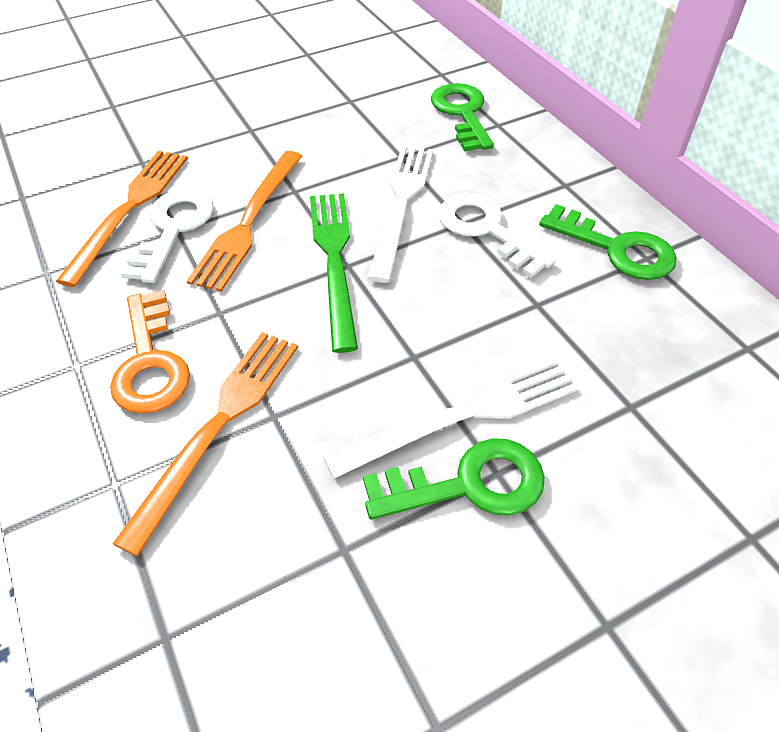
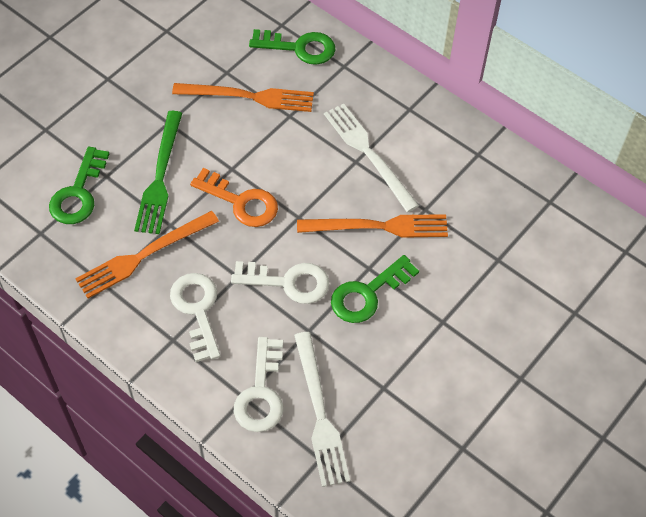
white key: [121,189,214,283] [438,193,556,278] = 2 -> [170,273,220,362] [231,261,330,304] [234,337,283,432] = 3

